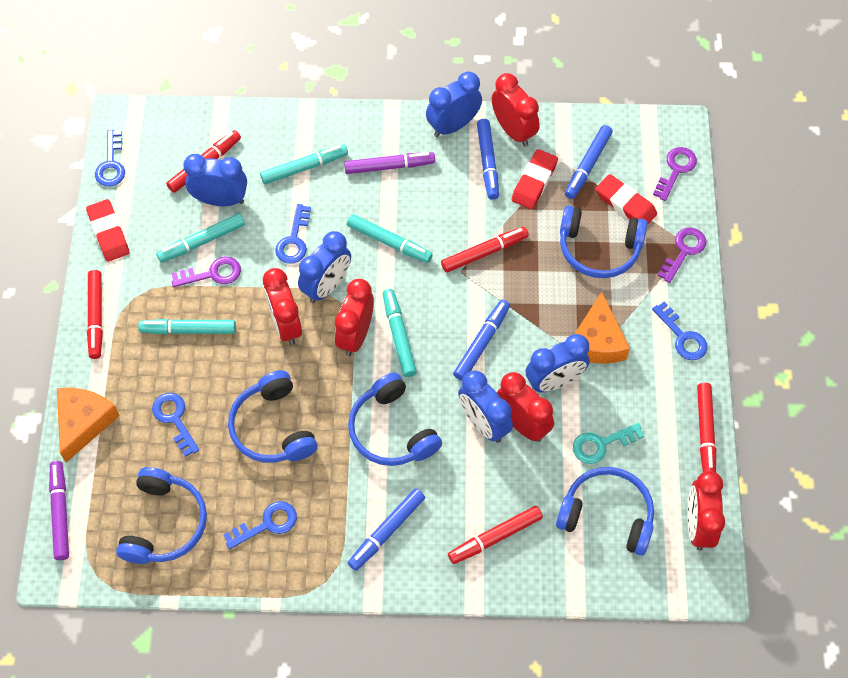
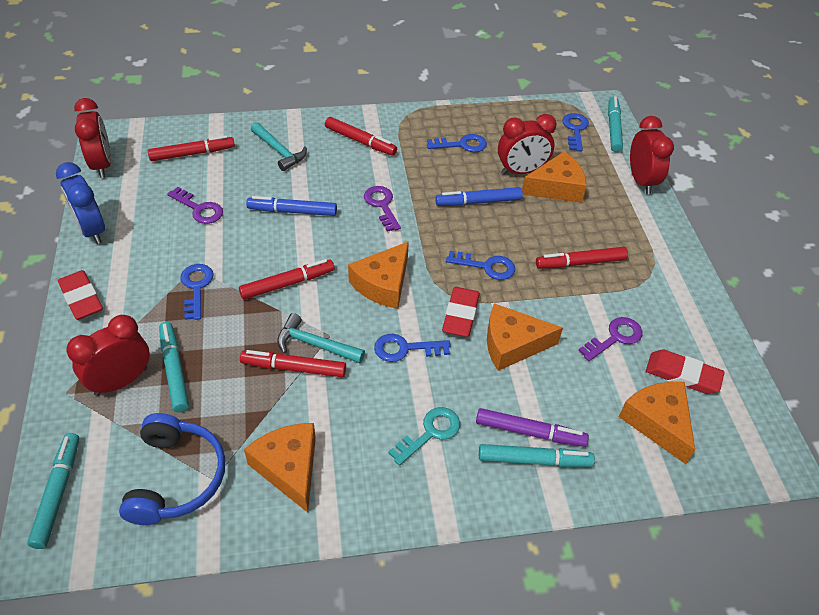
blue clock: [183,154,247,206] [298,231,351,303] [426,71,482,137] [458,371,513,443] [525,334,590,393] = 5 -> [56,162,105,244] = 1
blue headphones: [116,467,207,564] [228,370,318,463] [348,372,442,466] [556,467,654,556] [560,205,647,278] = 5 -> [119,413,225,525] = 1
blue marker: [348,488,425,571] [453,299,510,381] [477,119,499,200] [565,125,613,199] = 4 -> [246,196,337,216] [435,187,523,206] = 2
orange cheese: [57,388,120,463] [575,292,630,364] = 2 -> [244,423,316,513] [348,241,409,309] [487,303,563,371] [522,151,587,203] [619,382,695,464] = 5
purple marker: [49,461,69,560] [344,152,435,174] = 2 -> [476,408,589,447] = 1
red clock: [263,268,302,345] [335,279,374,356] [492,73,540,147] [497,372,554,442] [687,471,725,551] = 5 -> [66,315,150,396] [74,98,111,178] [498,114,557,175] [630,116,674,194] = 4
turquoise hammer: none = 0 -> [251,122,307,171] [277,313,365,363] = 2
turquoise marker: [138,319,236,335] [156,213,245,263] [260,144,348,184] [347,214,433,263] [383,289,417,377] = 5 -> [27,433,79,549] [159,322,189,413] [479,444,595,467] [608,96,623,152] = 4

